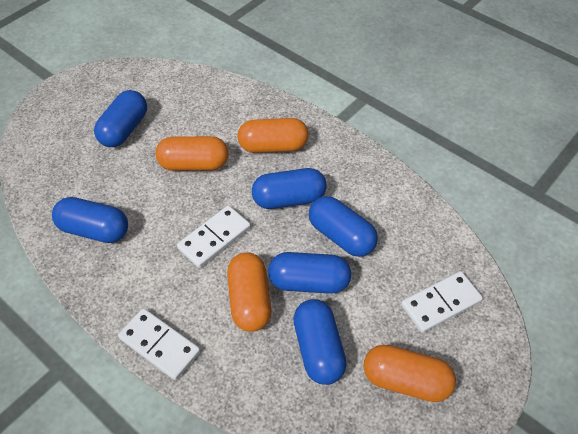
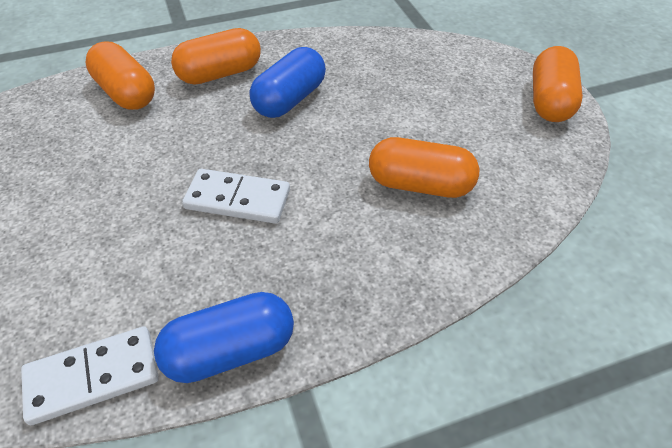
blue capsule: [52,197,128,243] [94,90,147,147] [252,168,327,209] [268,252,351,294] [293,299,347,385] [309,196,378,257] = 6 -> [154,292,294,383] [250,47,326,118] = 2
white domino: [118,308,201,380] [177,205,251,268] [401,271,483,333] = 3 -> [21,326,159,425] [182,169,290,224] = 2

